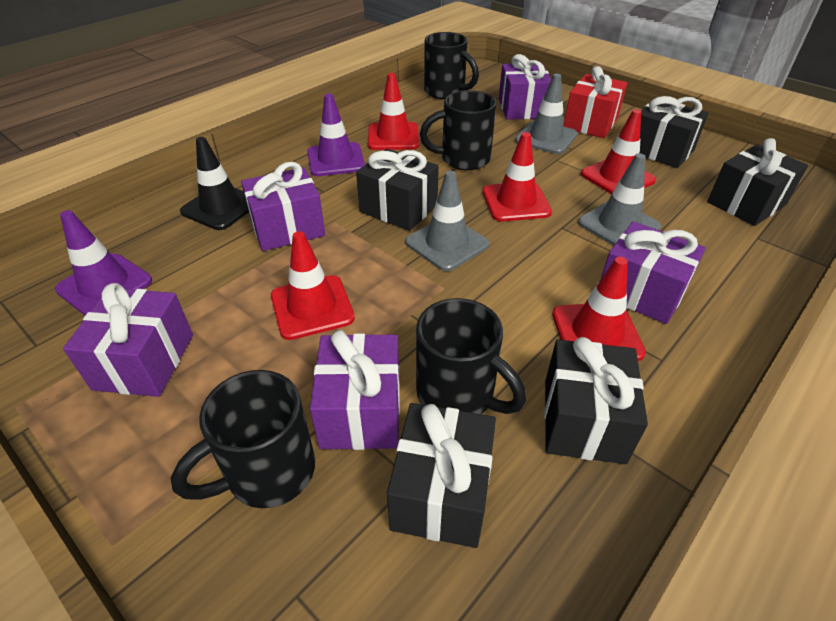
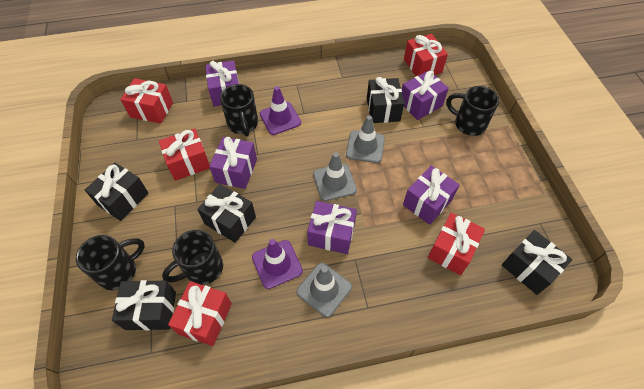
black traffic cone: [180,137,249,230] = 1 -> none = 0
red gift: [563,66,627,138] = 1 -> [120,78,173,124] [159,128,210,181] [168,281,232,346] [404,34,448,76] [428,213,485,275] = 5
red traffic cone: [271,231,355,340] [368,73,419,150] [482,132,552,222] [552,257,646,361] [581,109,656,194] = 5 -> none = 0

